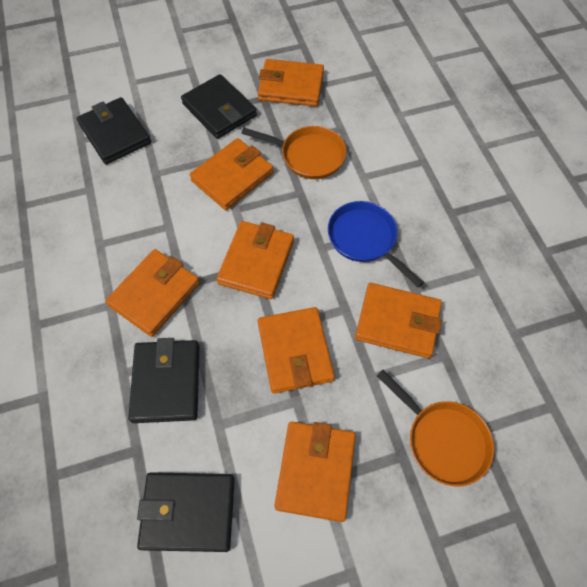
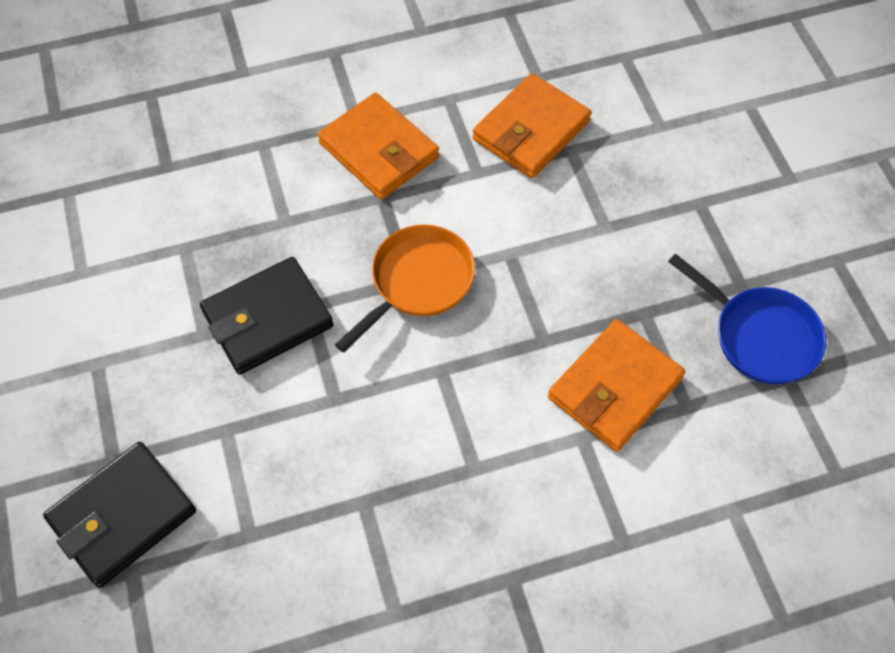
black wallet: [77,97,151,164] [128,338,199,423] [137,472,235,552] [181,74,257,139] = 4 -> [43,442,196,588] [200,257,334,375] = 2
orange pan: [241,126,346,179] [377,370,494,486] = 2 -> [335,224,475,353] = 1
orange wallet: [105,249,200,337] [190,138,273,210] [216,221,294,299] [258,59,324,107] [258,307,335,393] [274,422,356,522] [355,283,442,358] = 7 -> [318,93,439,199] [473,73,592,178] [548,319,685,452] = 3

